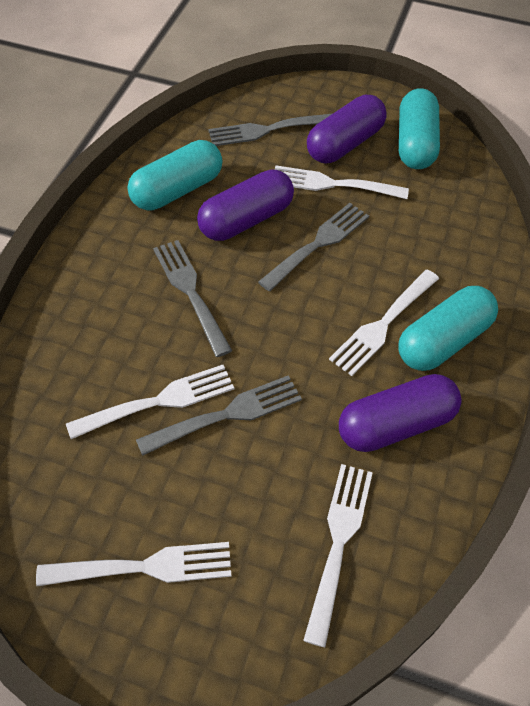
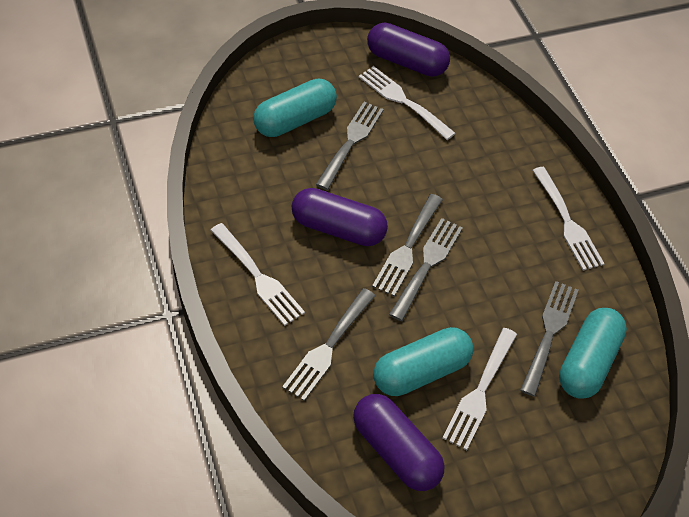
grey fork: [136,375,302,456] [153,240,232,357] [208,114,331,146] [258,203,369,291] = 4 -> [282,288,375,401] [316,102,384,190] [372,194,443,297] [389,218,463,321] [520,281,579,397] = 5
white fork: [36,542,231,586] [66,365,234,439] [275,165,409,199] [303,464,373,647] [329,270,439,376] = 5 -> [211,223,305,326] [359,66,456,140] [443,328,517,450] [532,167,605,270] = 4

